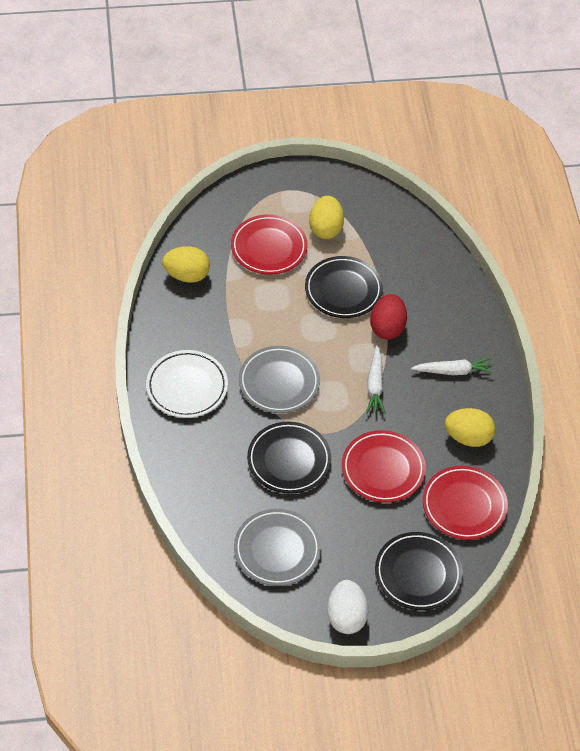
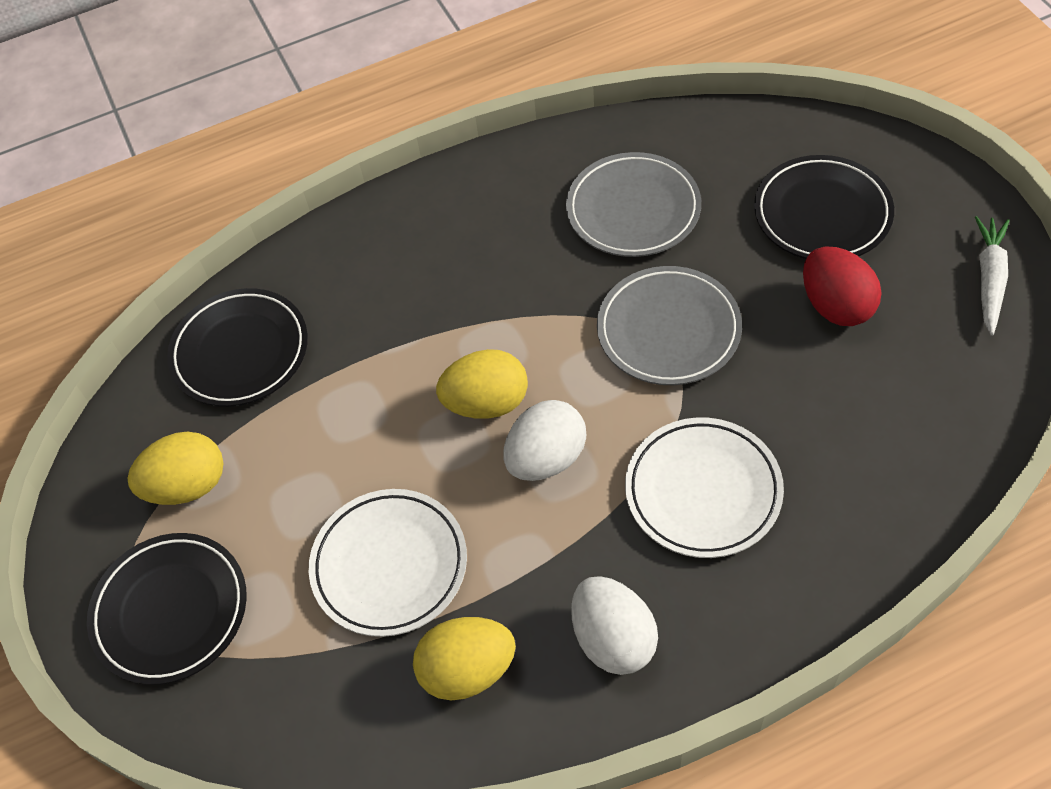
red plate: [231,214,308,275] [342,430,426,503] [423,466,508,540] = 3 -> none = 0
white carrot: [366,345,386,414] [411,358,494,375] = 2 -> [975,216,1010,336] = 1
white egg: [327,580,368,634] = 1 -> [503,400,586,481] [571,576,658,675] = 2
white plate: [146,350,228,418] = 1 -> [309,489,467,637] [625,417,784,558] = 2

